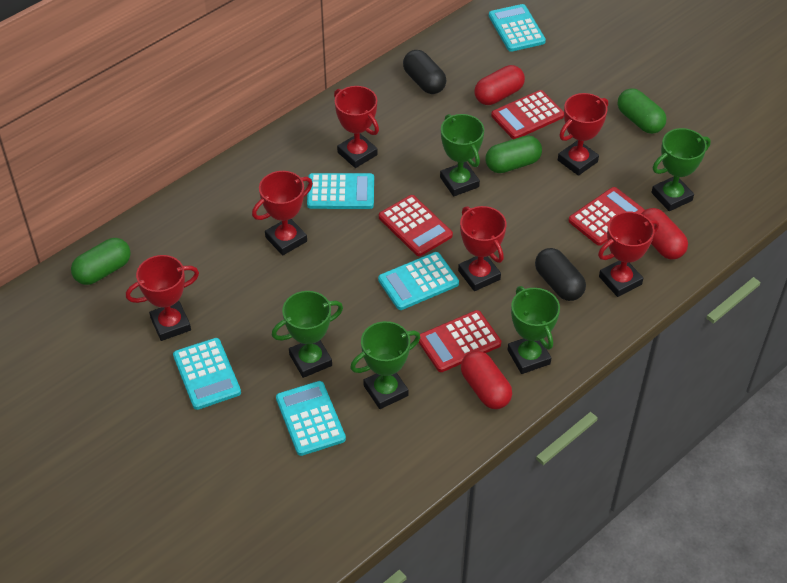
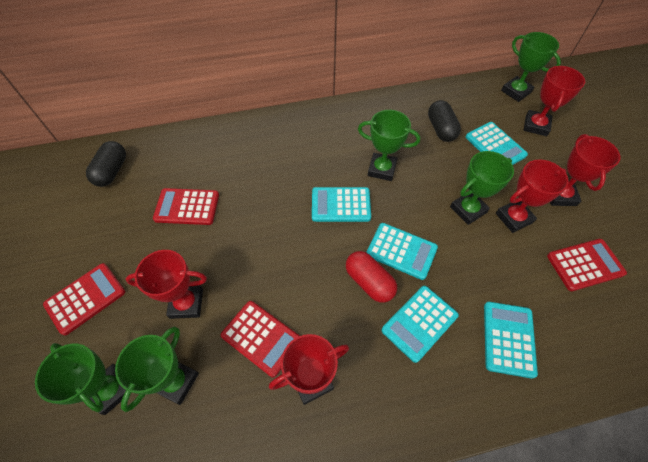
green capsule: [71,238,131,285] [486,136,542,173] [618,88,666,134] = 3 -> none = 0
red capsule: [461,351,512,409] [474,65,525,105] [641,208,688,260] = 3 -> [346,251,397,303] = 1
red trophy: [126,255,199,341] [252,171,313,255] [334,86,379,168] [458,206,506,291] [558,93,608,176] [598,211,659,297] = 6 -> [125,250,207,319] [269,334,349,405] [496,159,569,233] [524,66,585,136] [550,134,620,206] = 5

